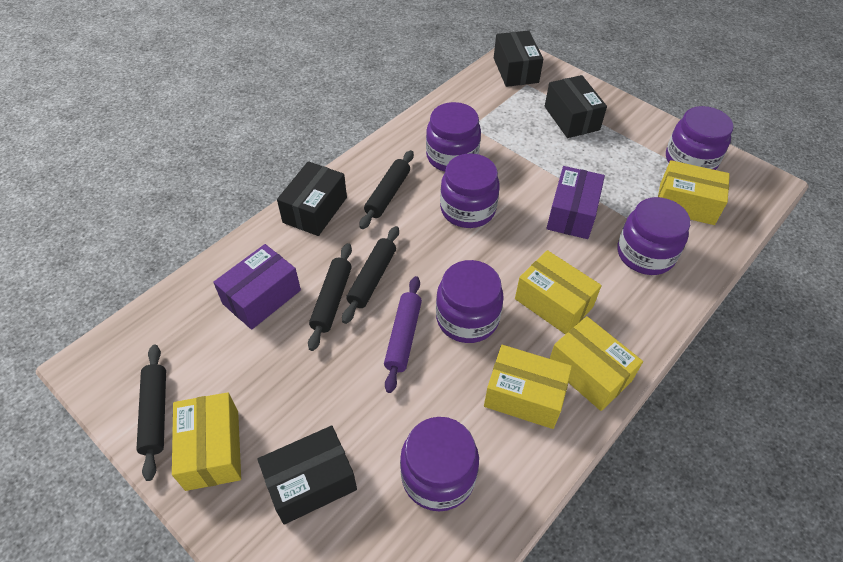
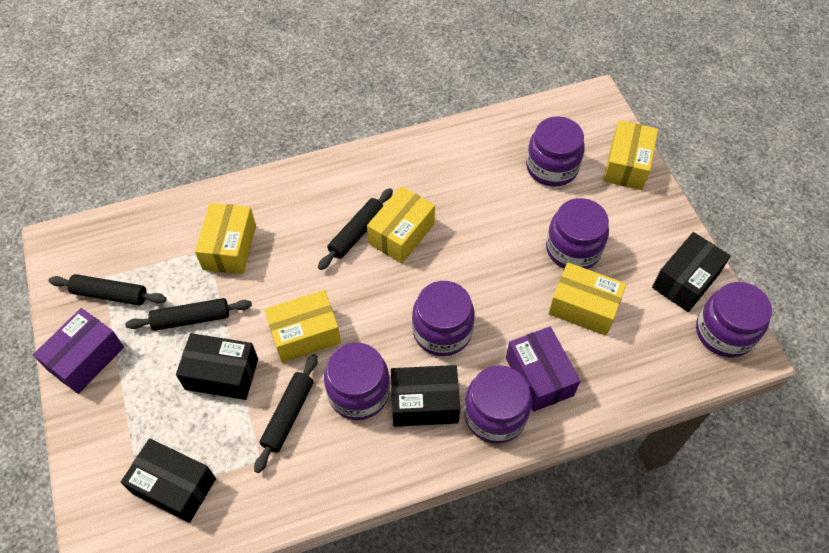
purple rolling pin: [384,276,422,393] = 1 -> none = 0

